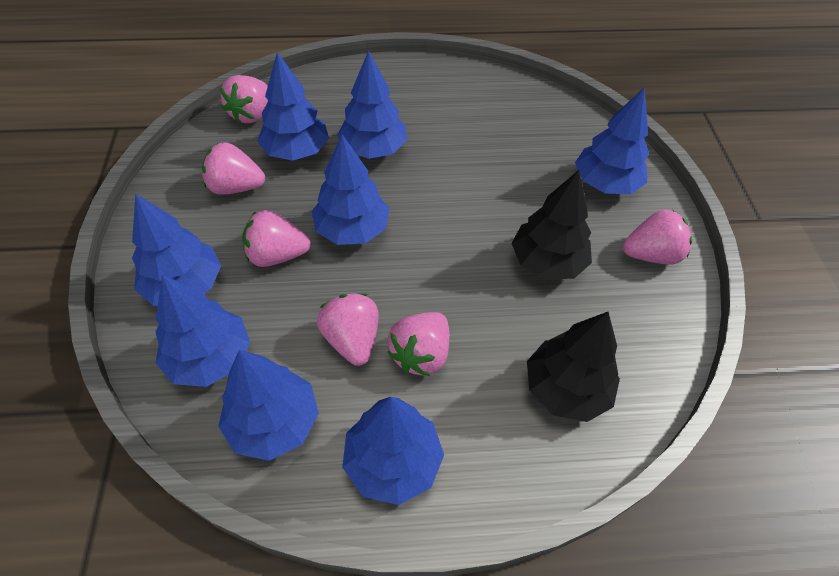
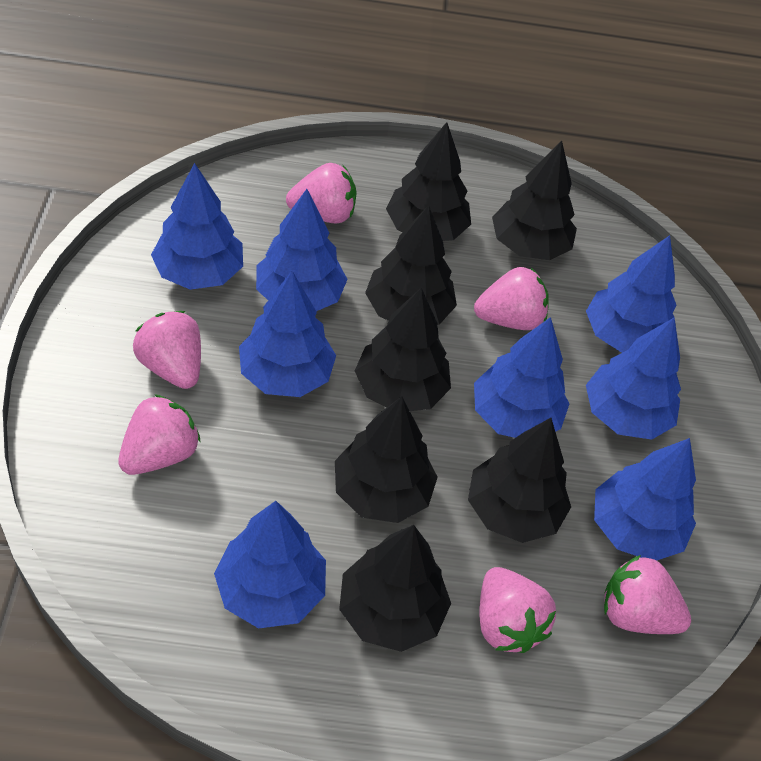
black tree: [511,170,592,280] [527,312,620,422] = 2 -> [335,396,438,523] [339,525,451,652] [355,288,451,411] [365,205,457,325] [386,122,471,241] [468,418,571,543] [492,141,577,260] = 7

